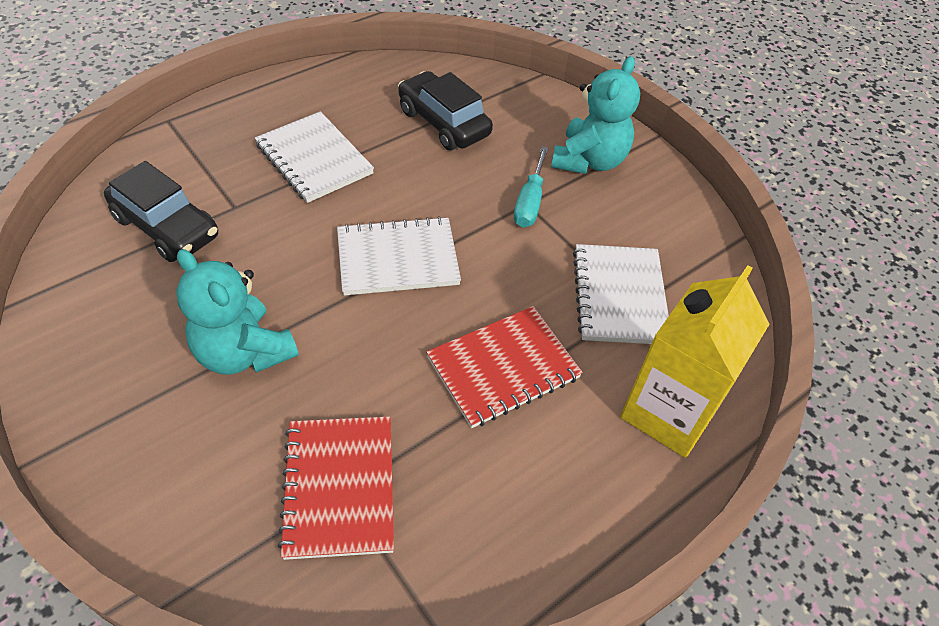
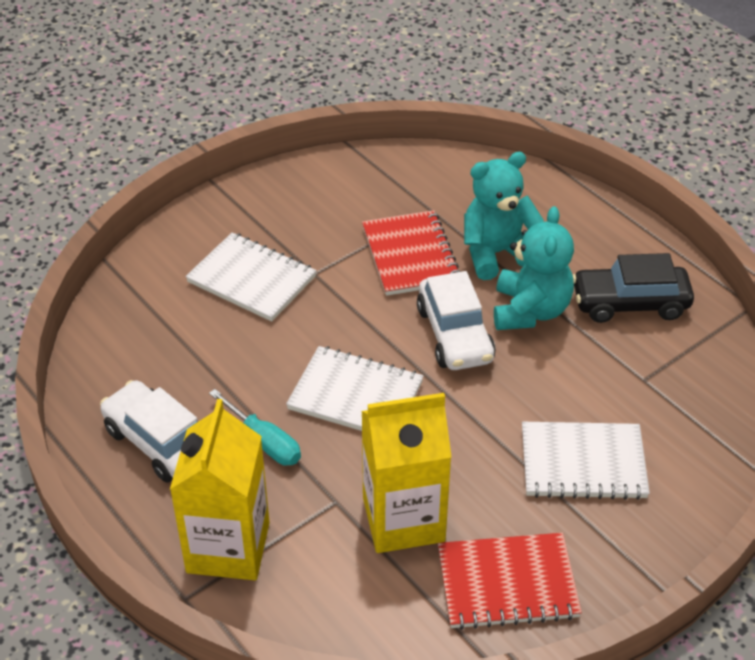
black car: [104,161,218,262] [398,71,493,150] = 2 -> [573,253,694,323] = 1
white car: none = 0 -> [100,380,198,483] [417,271,496,370] = 2
yellow carton: [620,265,769,458] = 1 -> [170,399,270,580] [361,393,452,553] = 2

